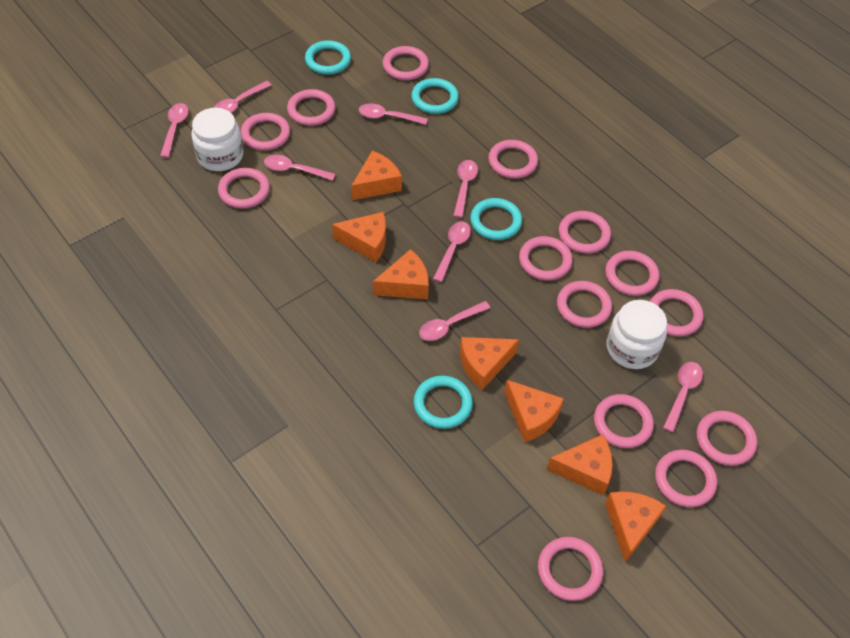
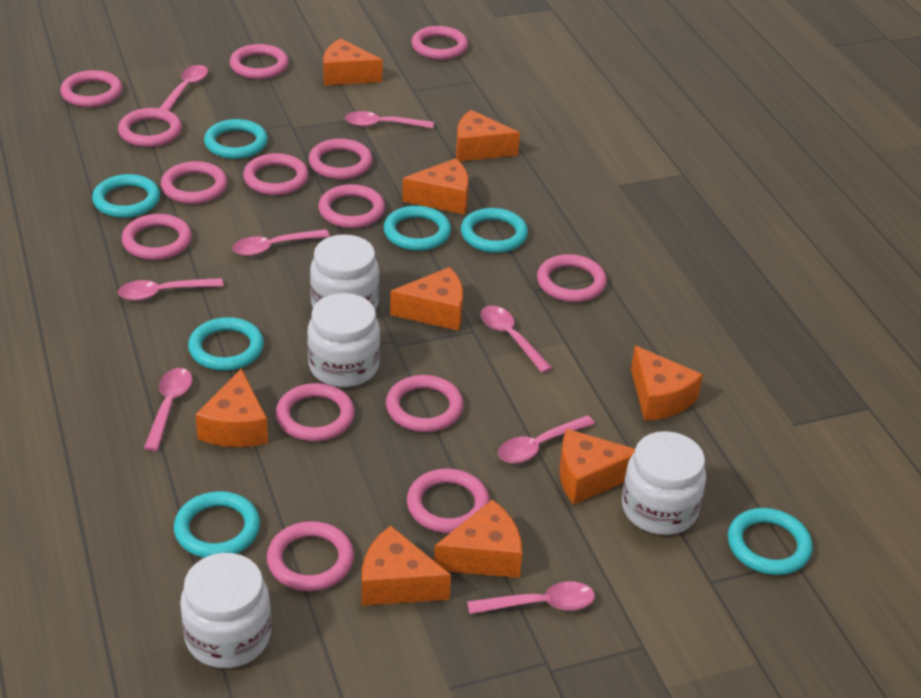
orange cheese: [332,212,386,262] [351,151,402,200] [373,249,429,299] [460,337,519,390] [504,380,564,442] [547,434,613,495] [605,491,666,562] = 7 -> [195,368,268,447] [323,38,383,86] [362,525,451,606] [390,267,463,331] [402,158,469,214] [434,499,522,578] [456,110,520,161] [559,429,635,504] [631,346,703,421] = 9
turquoise ring: [305,40,351,75] [411,78,459,114] [414,375,473,429] [470,198,522,240] = 4 -> [92,174,160,218] [174,491,260,558] [188,317,264,371] [204,119,268,159] [384,206,451,251] [461,208,528,253] [728,508,813,575] = 7
white jar: [191,108,244,171] [606,300,667,369] = 2 -> [180,553,271,668] [307,293,380,387] [310,234,380,310] [622,431,706,535] = 4

